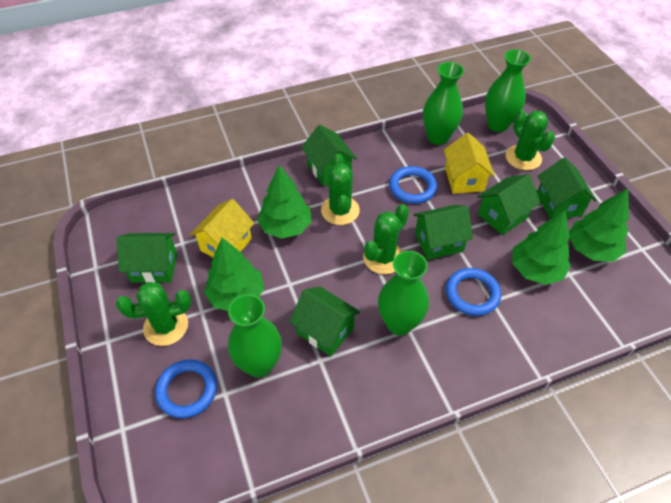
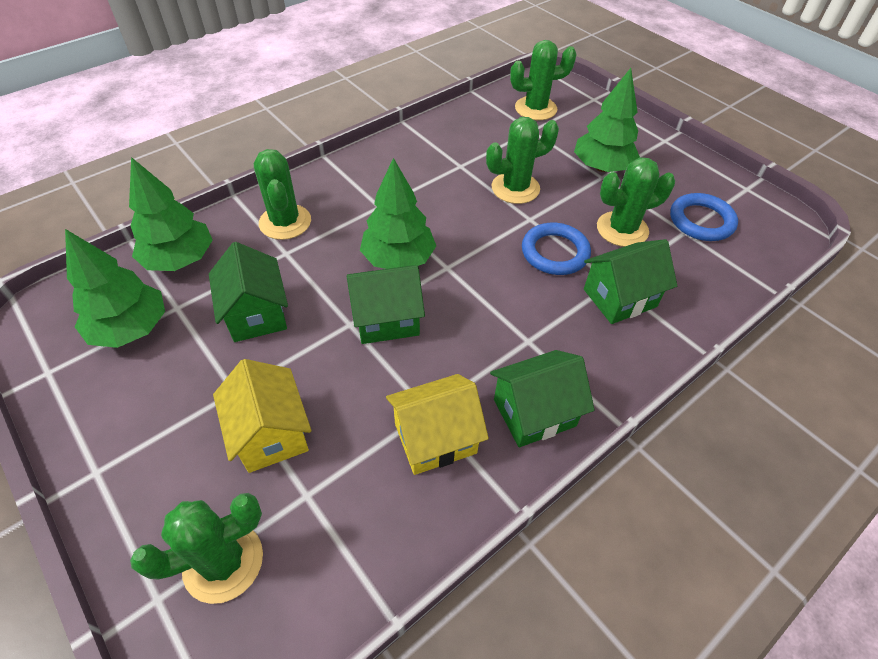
blue ring: [155,360,217,418] [389,166,437,204] [446,268,501,316] = 3 -> [522,223,591,275] [670,193,738,241] = 2
green cactus: [116,282,191,346] [321,154,360,225] [363,204,409,274] [506,110,555,170] = 4 -> [130,493,263,604] [254,149,311,240] [486,117,559,204] [510,40,577,120] [597,157,675,247] = 5
green house: [117,233,177,283] [289,287,360,356] [301,125,357,186] [413,205,473,260] [477,174,541,235] [537,157,597,219] = 6 -> [209,242,288,342] [347,265,425,344] [490,350,595,447] [584,239,677,324] = 4
green vase: [228,294,282,378] [378,251,429,335] [423,62,464,145] [485,50,531,132] = 4 -> none = 0

